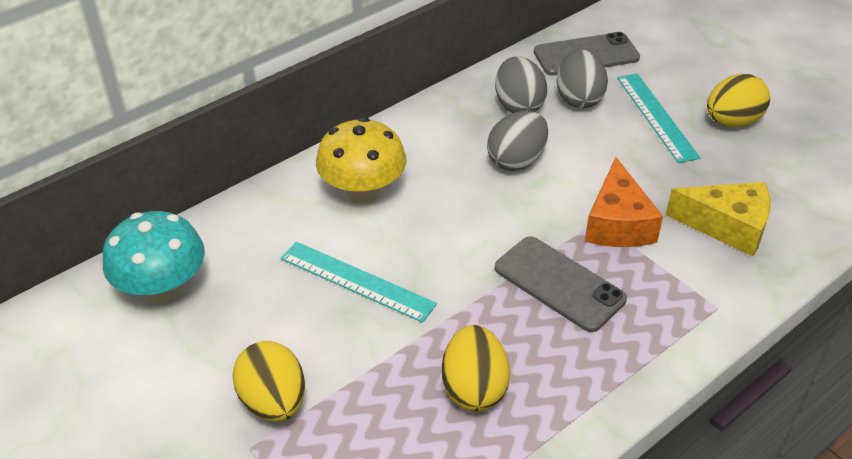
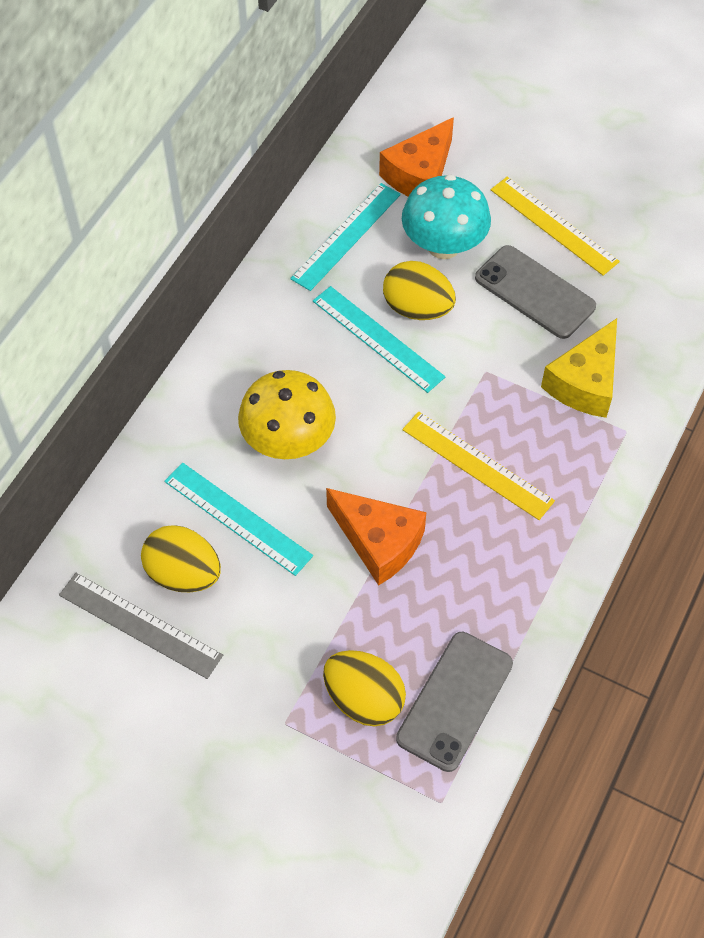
grey egg: [487,111,548,171] [495,56,547,113] [556,50,608,109] = 3 -> none = 0
grey ruler: none = 0 -> [59,573,223,679] = 1
orange cheese: [585,157,663,247] = 1 -> [326,488,427,586] [379,117,454,197] = 2
turquoise ruler: [281,242,437,323] [617,73,700,163] = 2 -> [164,463,313,576] [290,183,401,291] [313,286,445,393] = 3
yellow ruler: none = 0 -> [402,411,555,520] [491,177,620,276] = 2

